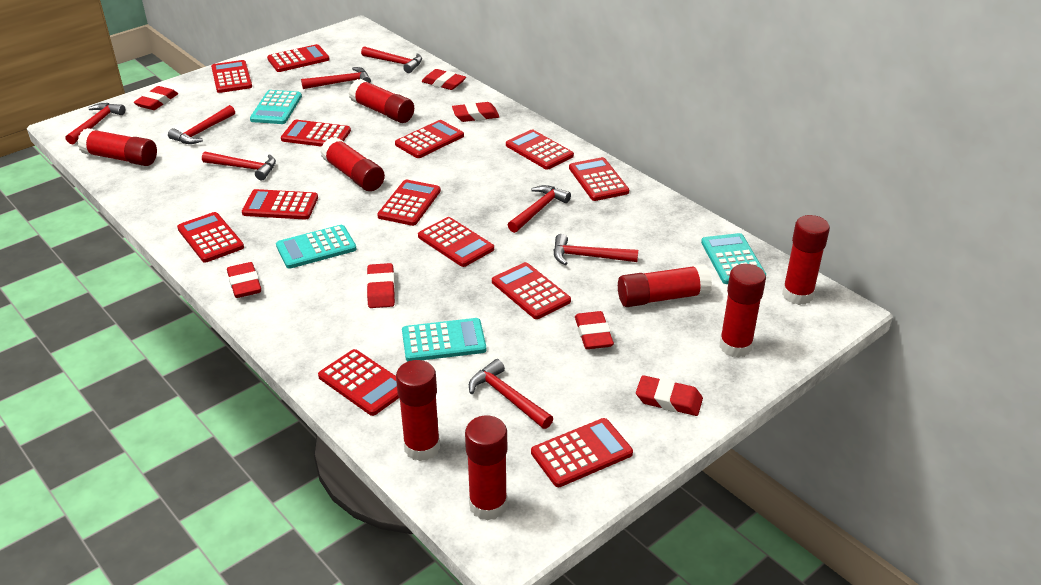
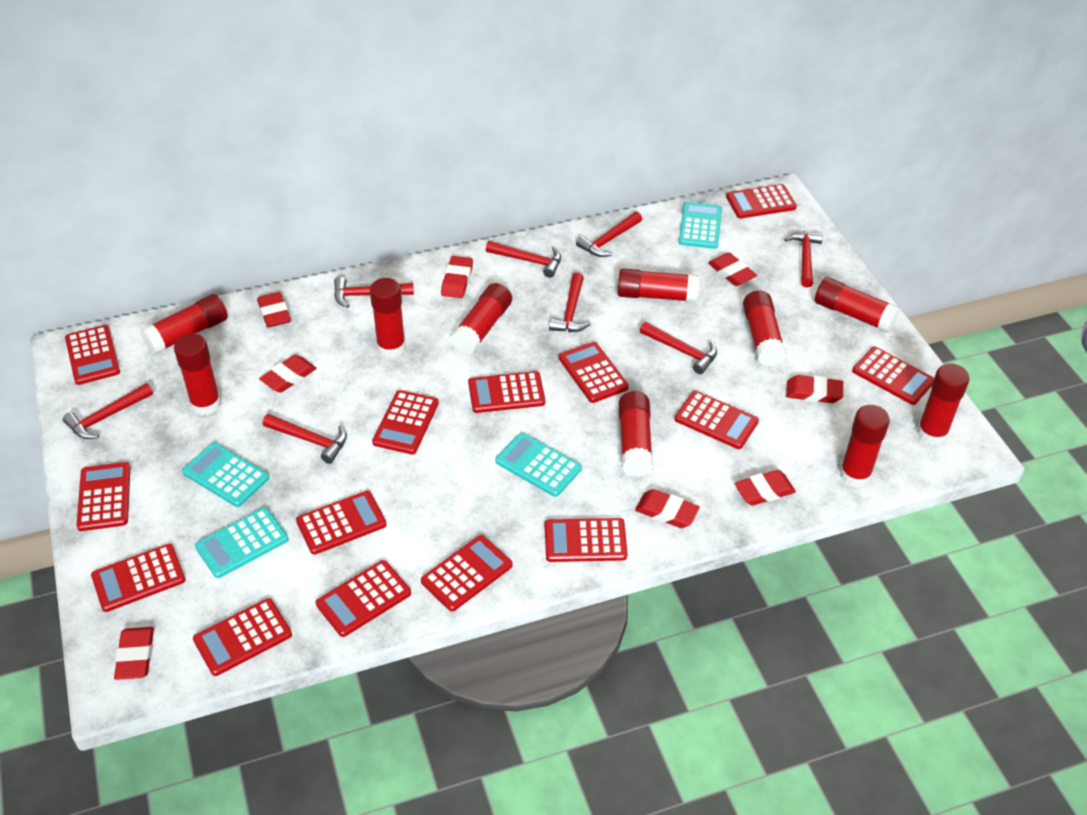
red calculator: [177,212,244,263] [211,60,252,93] [242,189,318,219] [267,44,330,72] [281,120,351,147] [318,349,399,416] [377,179,441,226] [395,120,464,158] [418,217,494,267] [492,262,571,319] [506,130,574,170] [531,418,633,487] [569,157,629,201] = 13 -> [65,325,120,385] [77,462,130,531] [91,544,186,612] [193,598,292,676] [296,491,387,555] [316,560,411,637] [372,390,439,455] [421,535,512,611] [468,371,545,413] [545,518,627,562] [559,342,629,403] [675,391,759,449] [726,184,797,218] [852,347,934,405] = 14
red eraser: [134,86,178,110] [227,262,261,298] [366,263,395,308] [422,69,466,90] [452,102,499,122] [575,311,614,349] [636,375,703,416] = 7 -> [114,627,154,680] [257,292,291,328] [259,355,316,393] [441,256,473,298] [635,489,700,528] [708,253,757,286] [735,470,796,506] [786,375,843,403] = 8
red glue stick: [78,128,157,166] [320,137,385,191] [349,79,414,123] [396,360,440,461] [465,415,508,521] [618,264,712,307] [719,264,766,358] [782,215,830,305] = 8 -> [141,294,228,355] [174,334,221,415] [370,278,406,358] [450,283,512,355] [618,268,699,302] [619,391,653,477] [743,290,787,366] [815,277,900,333] [840,405,890,487] [917,364,970,445] = 10

